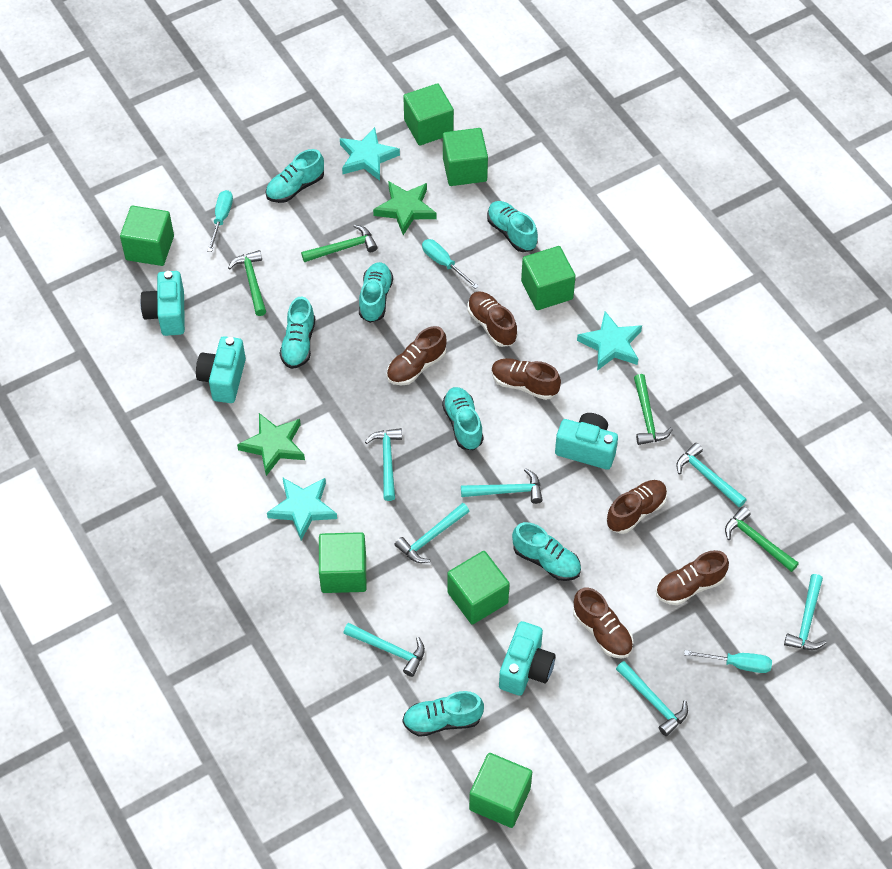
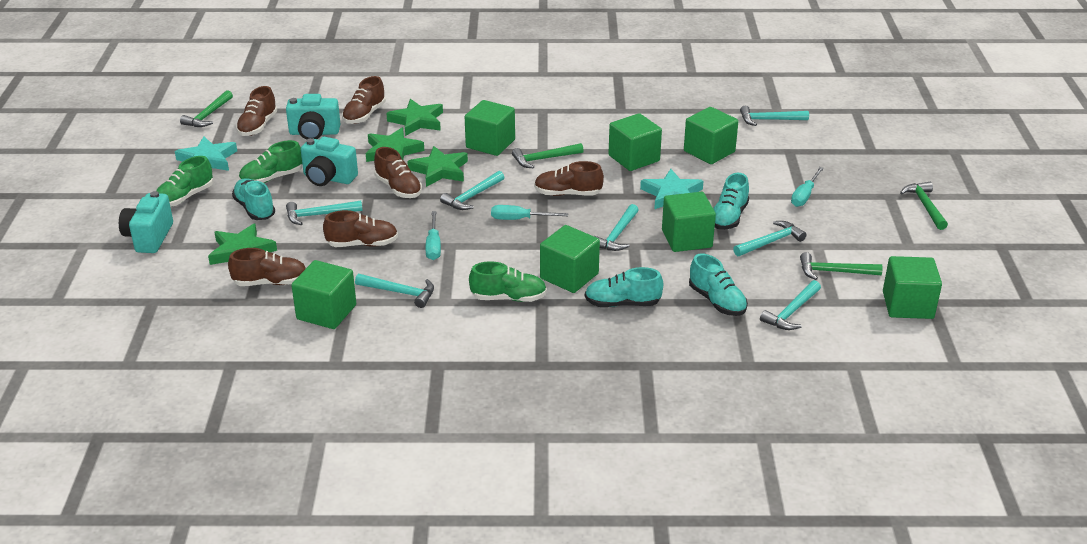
green shoe: none = 0 -> [156,156,213,207] [239,140,302,183] [469,261,547,302] = 3
green star: [237,413,305,476] [373,181,436,235] = 2 -> [208,223,277,265] [366,128,424,162] [386,99,443,136] [407,146,468,187] = 4
turquoise camera: [140,271,185,336] [196,336,246,403] [499,621,556,696] [555,413,618,470] = 4 -> [119,191,173,253] [286,94,341,139] [301,137,358,186] = 3
turquoise shoe: [265,149,324,203] [279,297,315,369] [359,262,393,323] [402,691,484,737] [442,387,484,451] [487,201,538,252] [512,522,581,581] = 7 -> [232,178,275,220] [585,267,663,307] [689,253,748,316] [713,173,749,230] = 4
turquoise star: [267,477,337,540] [340,127,400,181] [577,311,642,371] = 3 -> [175,136,237,171] [640,169,704,210] = 2

